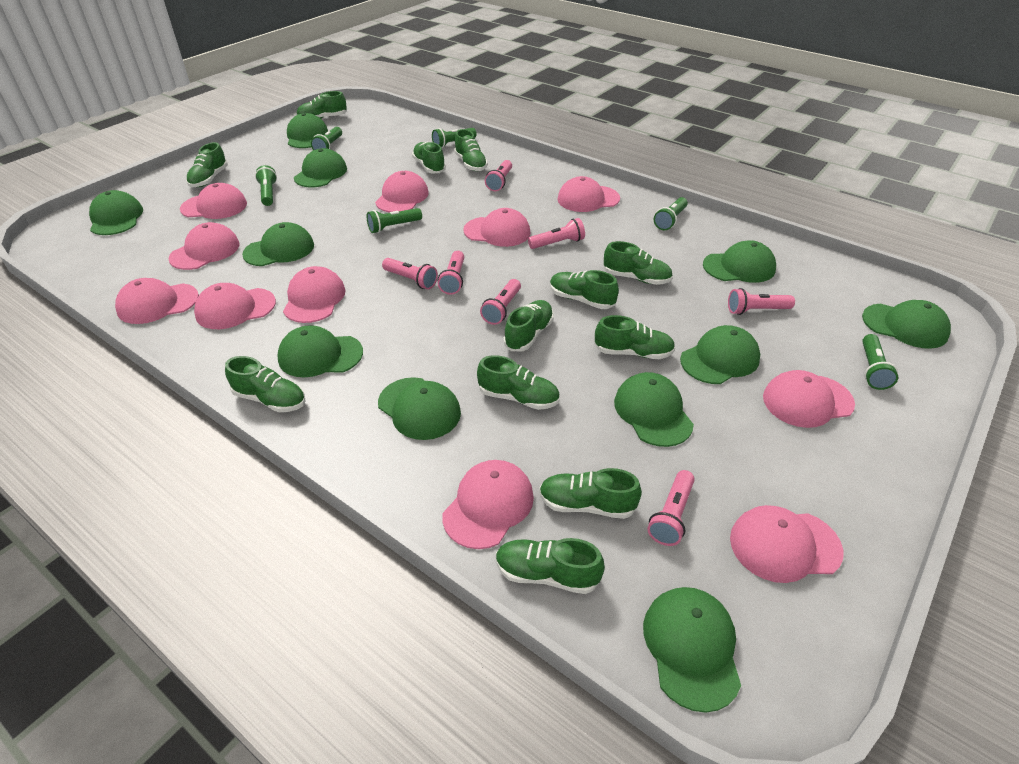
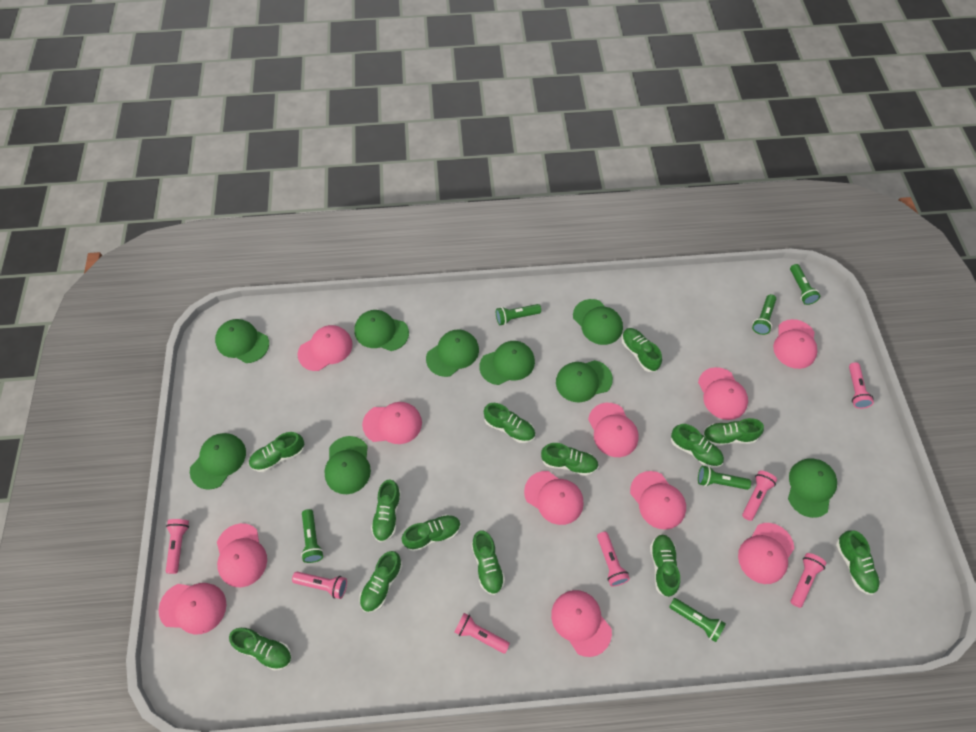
green cap: [89,190,143,235] [242,222,314,266] [277,325,363,377] [287,113,328,148] [294,148,347,188] [378,377,461,440] [614,372,694,447] [643,587,741,713] [680,325,760,384] [703,240,776,283] [862,300,951,349] = 11 -> [190,433,246,490] [215,319,269,363] [324,436,371,494] [354,310,409,351] [426,330,479,377] [479,341,535,385] [556,360,613,402] [573,299,623,345] [788,459,837,518] = 9
green shoe: [186,142,228,187] [225,356,305,412] [296,91,347,119] [412,142,446,173] [454,129,488,171] [477,355,560,410] [496,538,605,594] [503,300,554,351] [539,468,642,519] [550,270,619,309] [594,315,675,359] [603,241,673,285] = 12 -> [229,628,292,671] [249,432,305,472] [359,551,403,613] [371,480,401,542] [402,514,461,552] [472,530,505,595] [484,403,535,443] [541,443,599,476] [622,328,662,372] [650,534,680,597] [671,424,724,468] [703,418,764,446] [836,530,880,595] = 13

